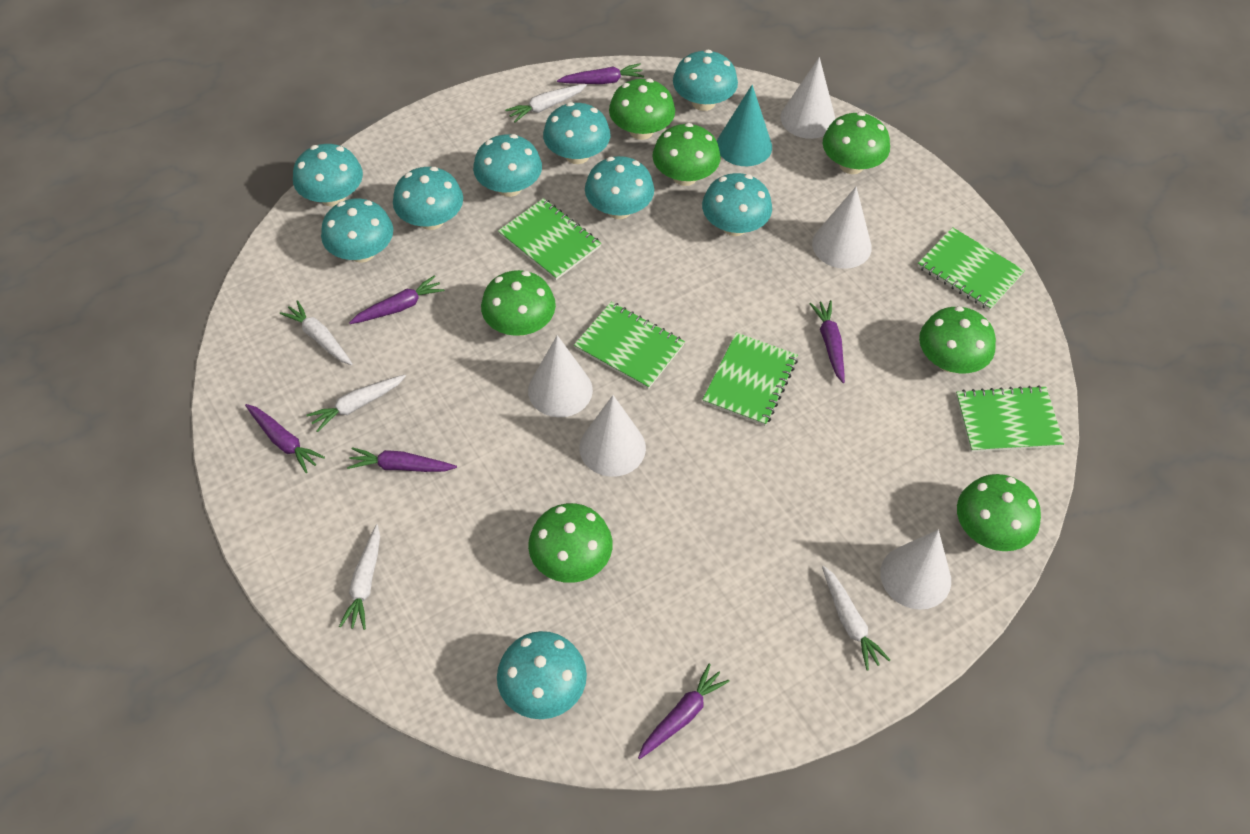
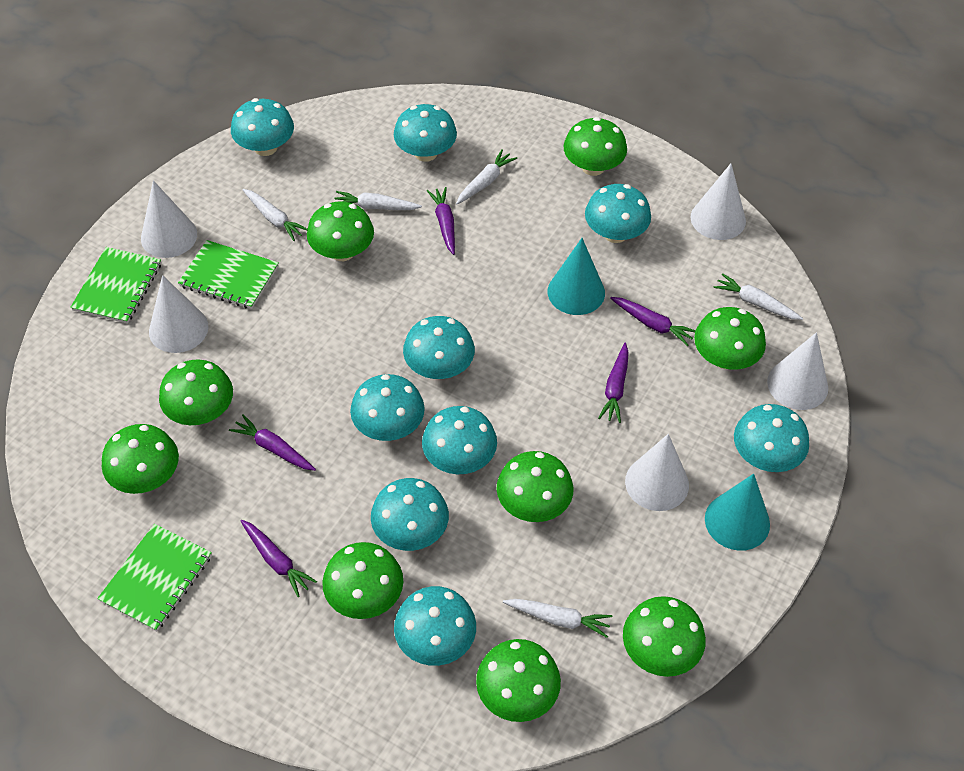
green mushroom: [481,270,556,336] [528,503,613,583] [609,79,675,140] [652,123,721,186] [823,112,890,174] [919,306,996,373] [957,474,1041,551] = 7 -> [102,424,179,494] [159,359,233,425] [307,201,374,261] [322,542,403,619] [476,639,561,722] [496,451,574,522] [564,117,627,176] [623,596,706,677] [694,307,766,370] = 9
green notebook: [498,198,601,280] [574,302,685,389] [702,332,798,426] [918,227,1025,311] [956,385,1064,452] = 5 -> [70,247,161,324] [97,524,212,631] [178,240,279,309] = 3
purple carrot: [245,404,325,473] [347,447,457,472] [349,275,445,324] [557,63,644,84] [638,663,730,759] [809,300,845,383] = 6 -> [229,414,316,471] [240,520,317,597] [427,187,455,255] [598,343,629,423] [610,297,696,346] = 5
turquoise cone: [717,85,772,166] = 1 -> [548,238,605,315] [705,474,770,551] = 2

